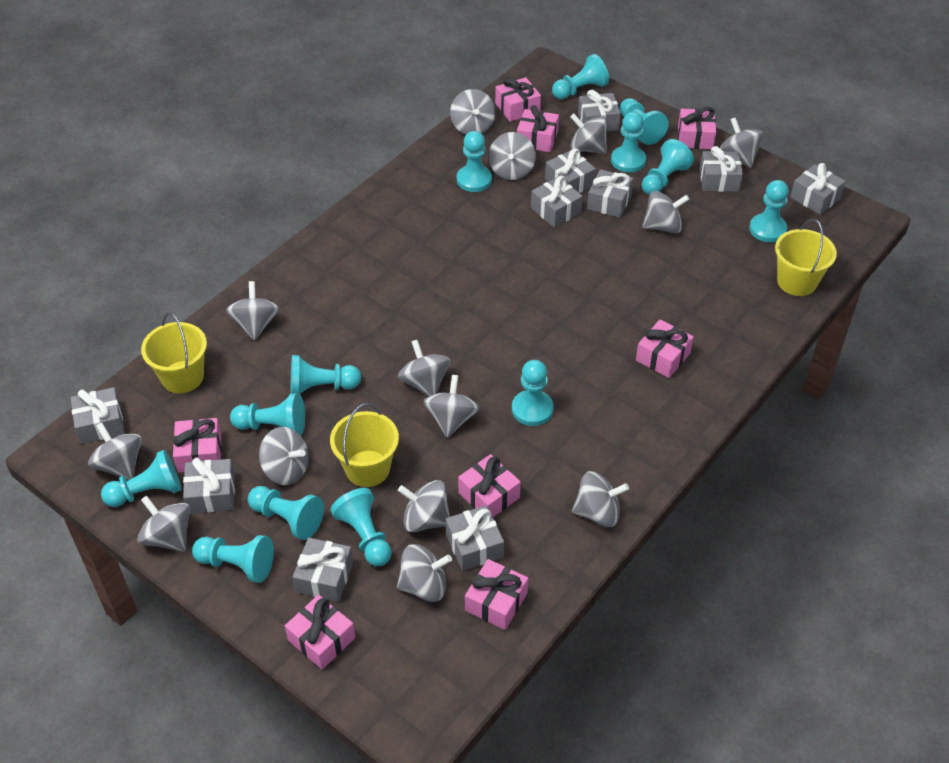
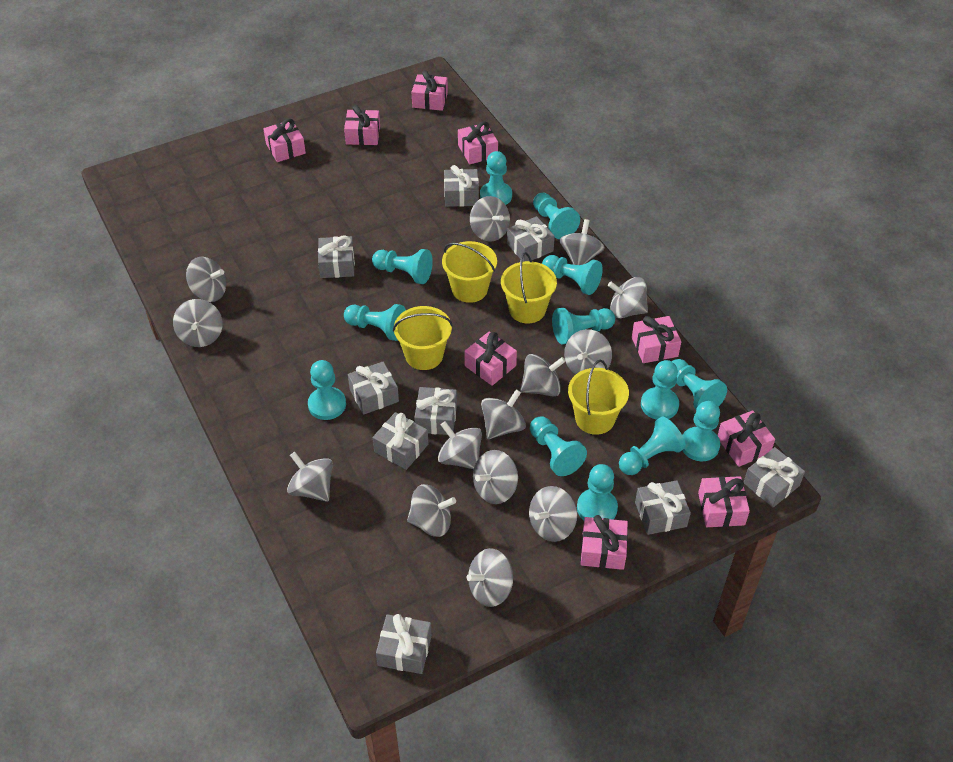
grey gift: [71,387,125,444] [183,457,235,514] [293,538,353,602] [446,505,504,571] [531,176,583,228] [545,148,596,193] [578,90,621,132] [587,169,634,218] [700,146,743,192] [790,163,846,215] = 10 -> [318,235,355,278] [348,361,399,415] [373,412,428,470] [376,614,432,674] [414,387,457,435] [444,165,479,207] [507,216,555,262] [635,480,691,535] [744,447,805,508] = 9
pink gift: [173,418,222,473] [285,595,355,669] [458,454,521,517] [465,559,528,630] [495,77,541,122] [517,105,559,152] [636,319,694,378] [678,107,716,149] = 8 -> [263,119,306,162] [344,105,380,145] [412,70,448,111] [458,121,498,164] [464,331,517,386] [581,515,628,570] [632,316,681,363] [698,476,750,527] [717,410,775,467] = 9
yellow bucket: [141,313,207,393] [330,403,399,487] [775,219,837,296] = 3 -> [393,306,453,370] [442,241,497,303] [501,252,557,323] [568,360,629,435] = 4

